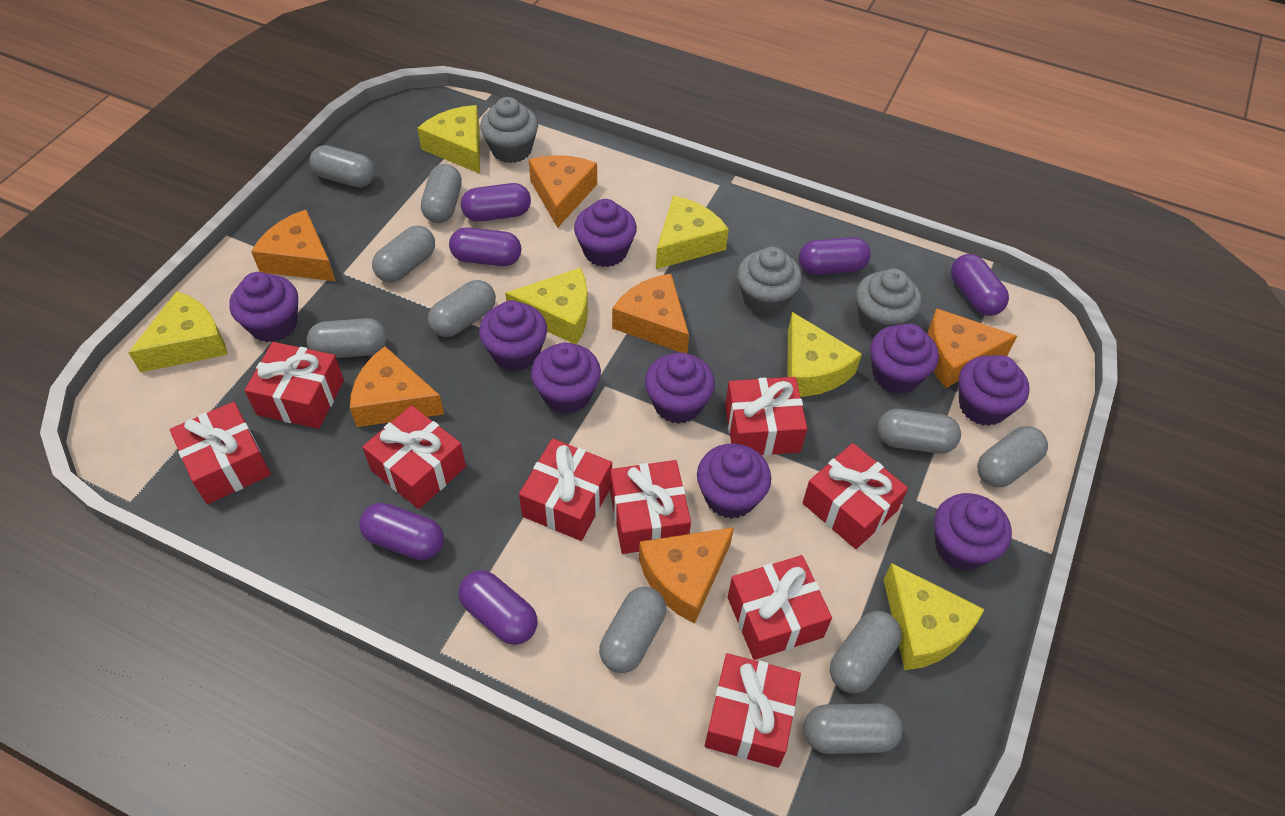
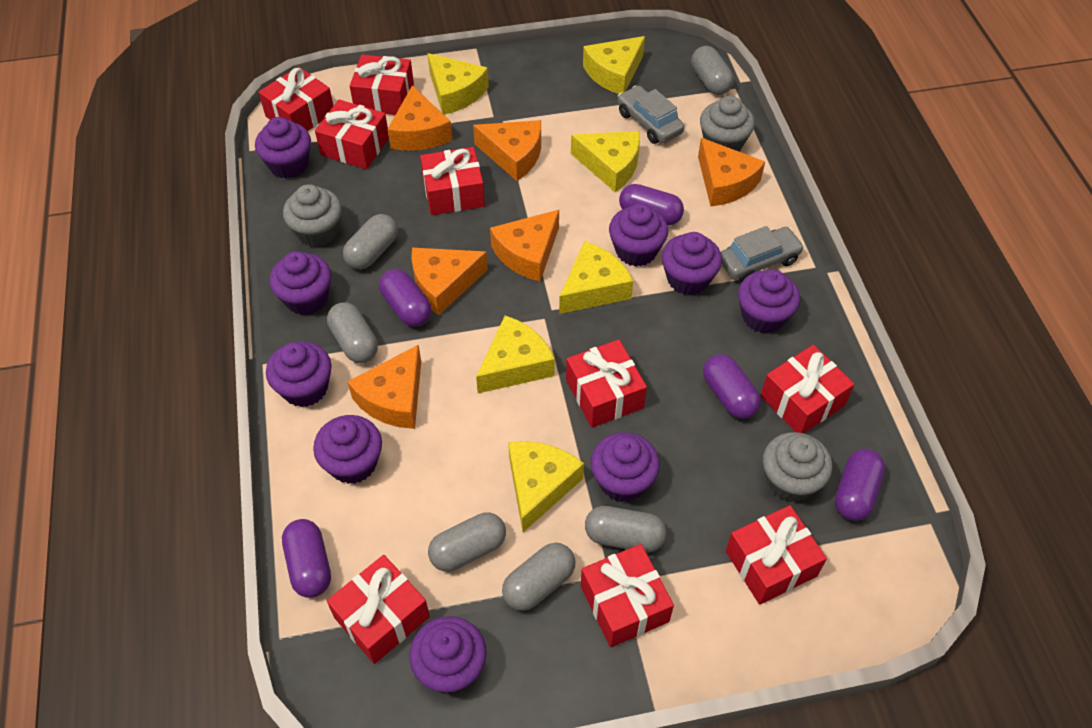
grey capsule: [307,318,387,358] [309,145,375,187] [372,226,435,283] [421,164,462,223] [428,280,496,337] [599,587,666,673] [804,703,903,754] [830,611,902,693] [878,409,961,453] [977,426,1048,487] = 10 -> [327,302,378,363] [343,214,398,269] [428,512,506,571] [502,543,576,611] [585,506,666,553] [691,46,734,95] = 6
grey car: none = 0 -> [618,85,684,144] [721,226,804,282] = 2
purple capsule: [359,503,444,560] [449,228,521,266] [459,570,537,645] [461,183,531,222] [799,237,871,275] [951,254,1009,316] = 6 -> [282,519,331,598] [379,269,432,327] [619,184,684,226] [703,354,761,419] [835,449,885,521] = 5

